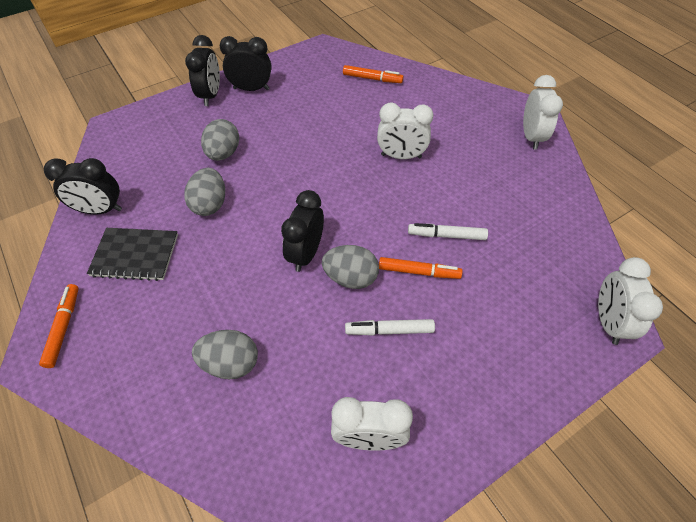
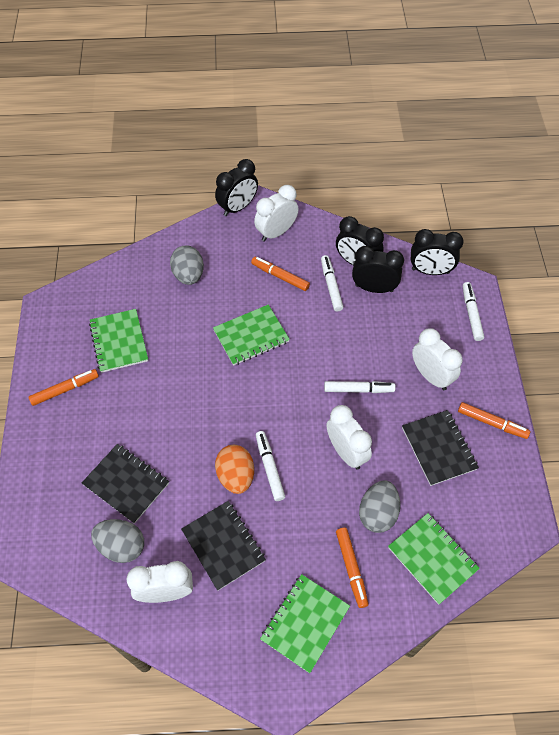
black notebook: [87,228,178,281] = 1 -> [82,444,169,524] [181,501,266,590] [402,410,479,486] = 3
green notebook: none = 0 -> [89,309,148,373] [213,305,290,366] [260,574,350,673] [388,513,480,605] = 4
grey egg: [184,168,225,216] [192,330,258,379] [201,119,239,161] [322,245,379,289] = 4 -> [91,519,144,563] [170,245,204,285] [359,480,400,533] = 3
orange egg: none = 0 -> [215,445,254,494] = 1
orange marker: [39,284,79,368] [343,65,404,83] [379,257,463,279] = 3 -> [29,369,99,406] [251,257,310,291] [336,528,369,608] [458,402,530,439] = 4
white marker: [345,319,435,336] [408,223,488,240] = 2 -> [256,431,285,501] [321,255,343,311] [324,381,396,393] [463,282,484,341] = 4

